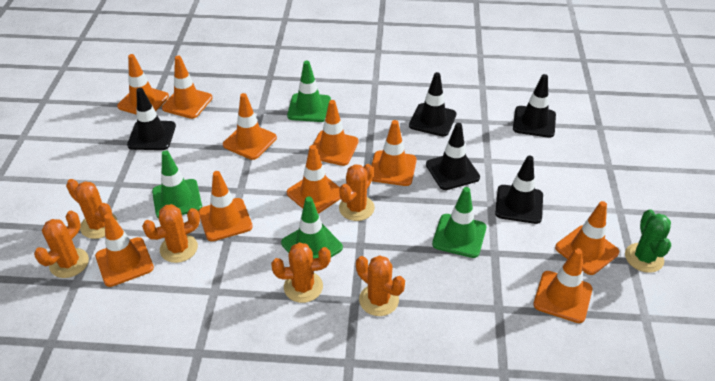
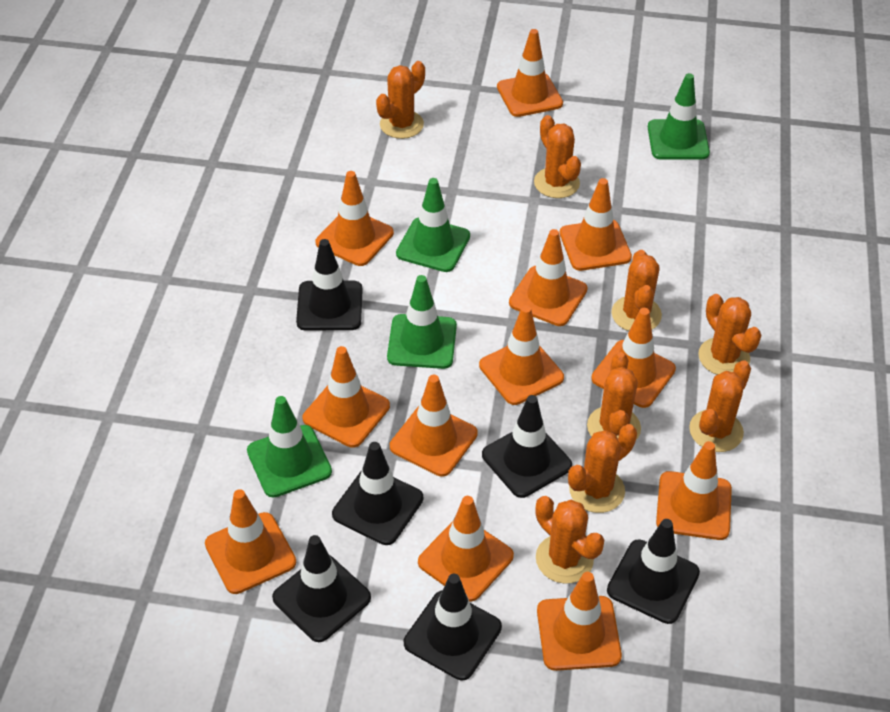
black traffic cone: [127,88,176,150] [409,72,456,137] [426,123,480,190] [495,156,543,224] [513,74,556,138] = 5 -> [272,535,371,642] [296,239,363,330] [332,442,423,545] [404,574,502,680] [482,395,572,498] [607,519,700,624] = 6
green cactus: [625,209,671,273] = 1 -> none = 0
orange cactus: [34,211,89,278] [66,179,118,239] [142,204,200,263] [271,242,331,303] [339,164,375,221] [356,255,405,316] = 6 -> [376,61,425,139] [534,115,581,198] [535,496,604,584] [568,424,637,513] [587,352,641,440] [611,250,662,331] [689,360,751,452] [698,294,762,375] = 8
orange traffic cone: [95,213,154,287] [117,54,169,115] [162,56,213,119] [199,171,253,241] [223,93,277,160] [287,145,341,214] [313,100,359,166] [371,120,417,186] [533,248,592,323] [555,201,619,275] = 10 -> [205,489,296,594] [303,346,390,448] [316,171,394,266] [390,375,478,477] [418,496,514,602] [479,305,564,405] [497,29,563,117] [509,229,588,326] [537,572,622,671] [560,178,632,271] [592,308,676,408] [656,441,732,540] = 12

